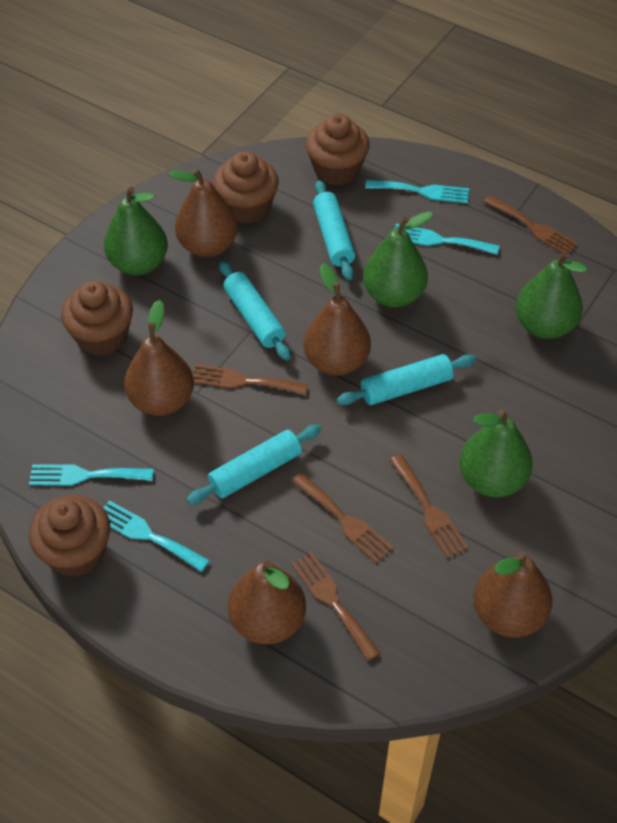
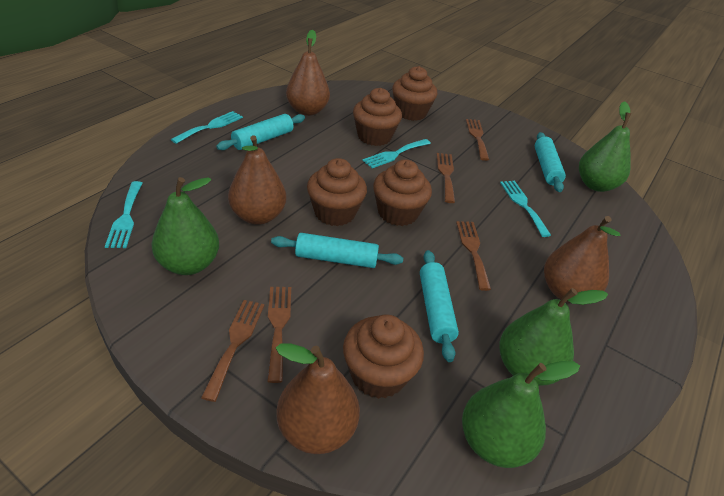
brown cupcake: [29,495,110,577] [61,281,133,356] [213,151,279,224] [306,114,370,185] = 4 -> [307,158,367,226] [343,314,424,399] [353,88,402,146] [373,159,432,226] [392,66,438,121] = 5
brown pear: [124,300,194,416] [169,168,238,257] [228,560,306,645] [303,263,371,376] [473,552,552,638] = 5 -> [228,135,286,225] [275,343,360,454] [286,30,330,116] [544,216,620,303] = 4

